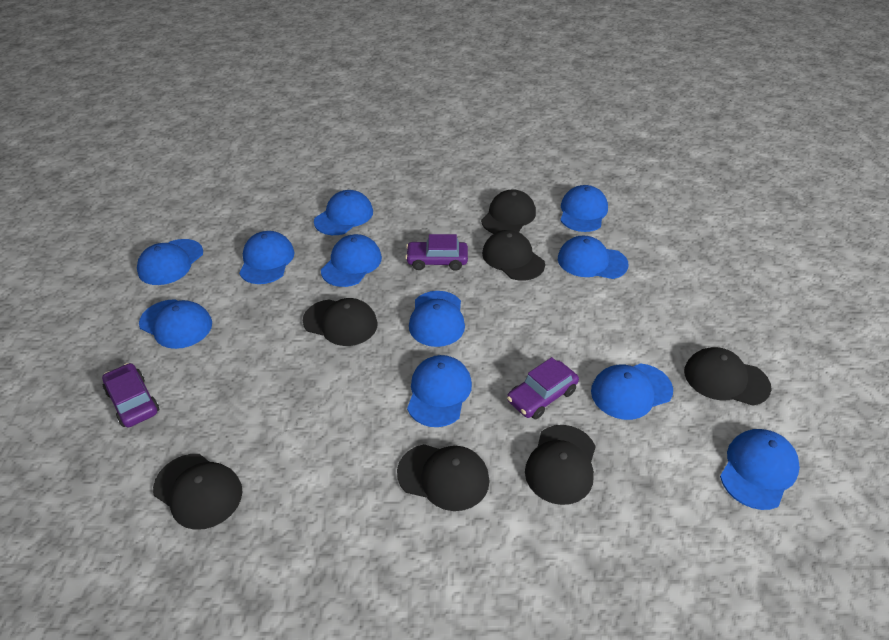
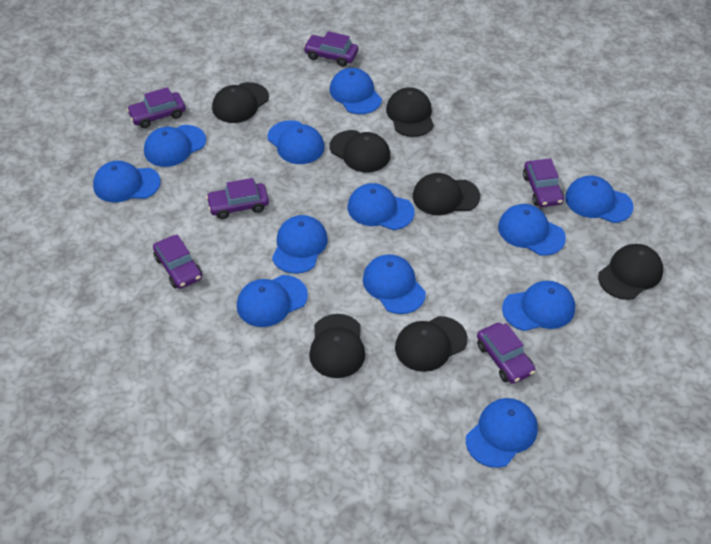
blue cap: [137,239,203,285] [139,299,212,349] [239,231,294,284] [314,190,373,235] [321,234,382,287] [407,355,472,427] [409,291,465,347] [558,235,629,279] [560,185,608,232] [591,363,673,420] [720,429,800,510] = 11 -> [93,161,161,203] [144,125,206,167] [237,275,308,327] [268,120,324,164] [272,215,328,274] [330,68,382,114] [348,183,415,230] [363,254,426,314] [466,398,538,468] [498,204,566,256] [502,281,575,331] [565,175,634,223] = 12
purple car: [102,363,159,427] [405,234,468,271] [507,357,579,419] = 3 -> [127,87,186,128] [153,234,202,289] [206,178,269,219] [303,31,358,67] [477,323,535,384] [523,158,564,207] = 6

